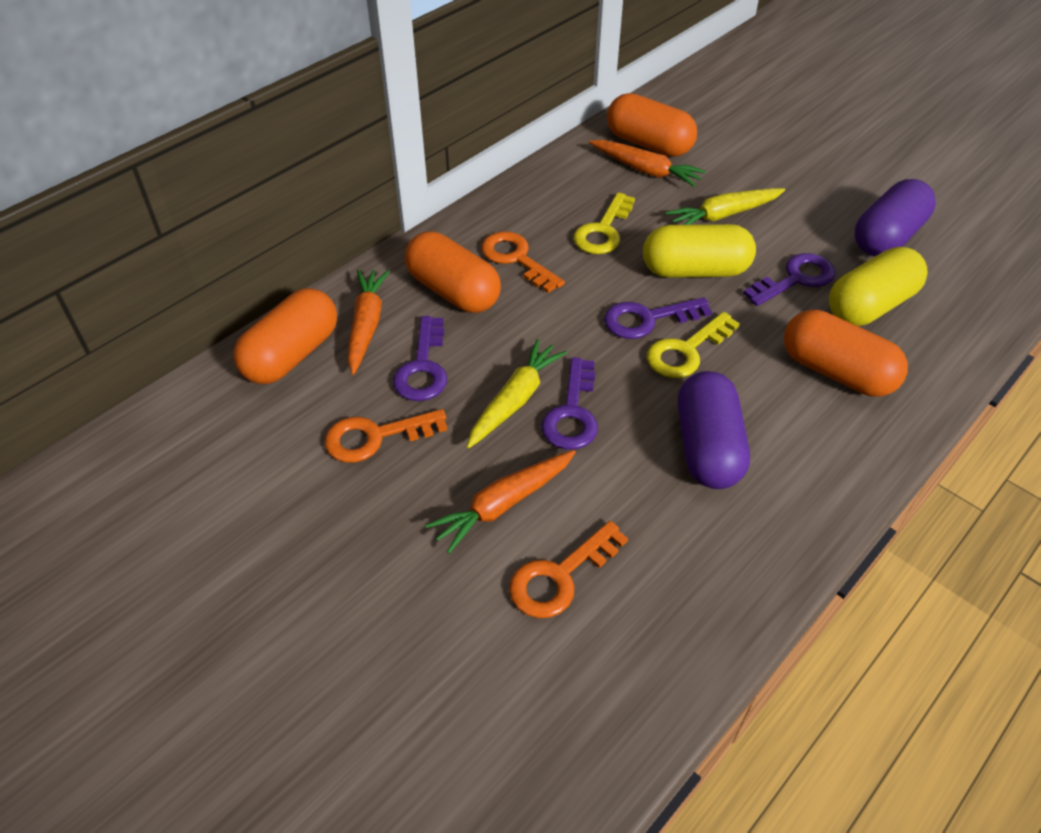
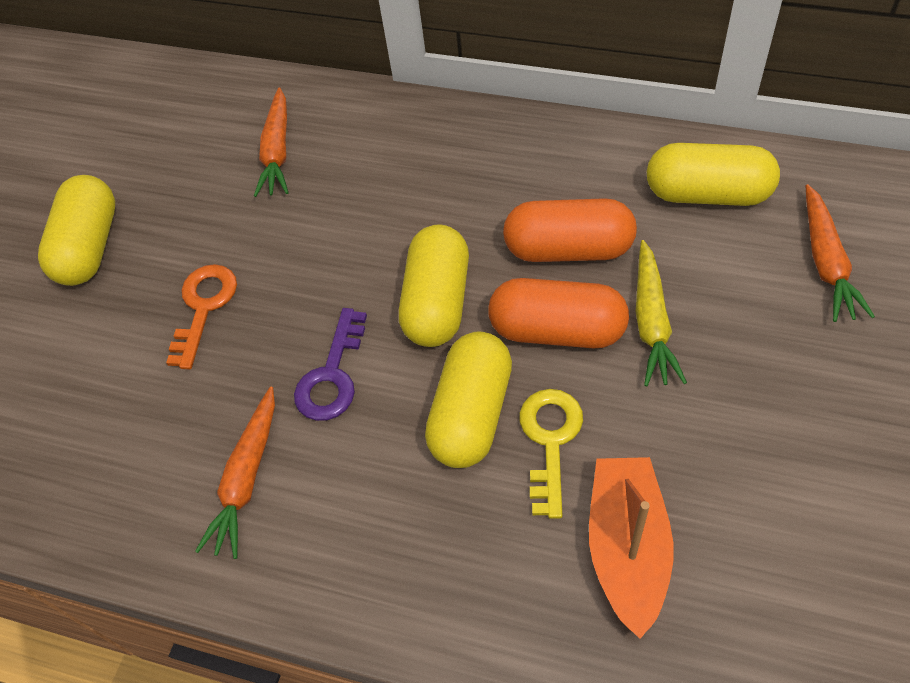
orange boat: none = 0 -> [589,457,674,639] = 1
orange capsule: [233,288,337,384] [405,231,501,313] [607,93,697,157] [784,310,908,397] = 4 -> [488,278,629,348] [503,198,637,262] = 2
orange key: [325,409,447,463] [481,231,565,293] [509,521,628,618] = 3 -> [166,264,237,370] = 1
purple capsule: [678,371,750,489] [855,179,936,256] = 2 -> none = 0
purple key: [393,316,447,401] [541,357,598,450] [604,297,712,339] [743,253,835,306] = 4 -> [294,308,367,421] = 1
yellow capsule: [643,224,756,278] [829,247,928,326] = 2 -> [38,175,115,286] [399,224,469,347] [425,331,512,468] [647,143,780,206] = 4
yellow carrot: [467,339,567,449] [665,188,785,225] = 2 -> [635,240,687,387] = 1
yellow key: [573,192,635,254] [647,312,740,378] = 2 -> [519,389,583,519] = 1

